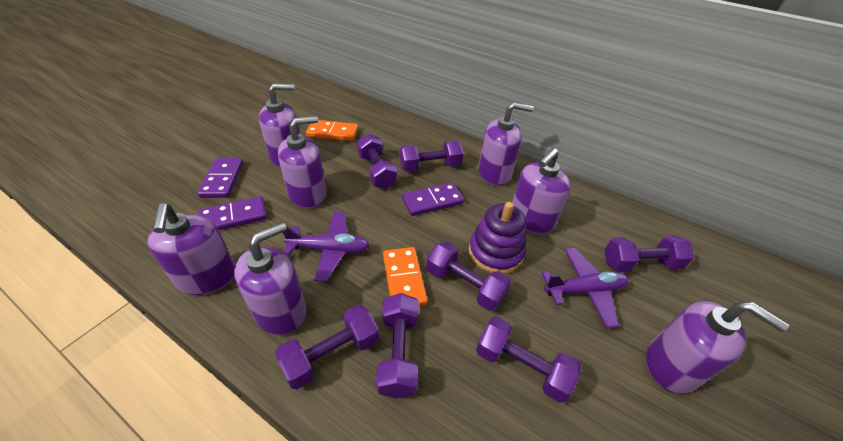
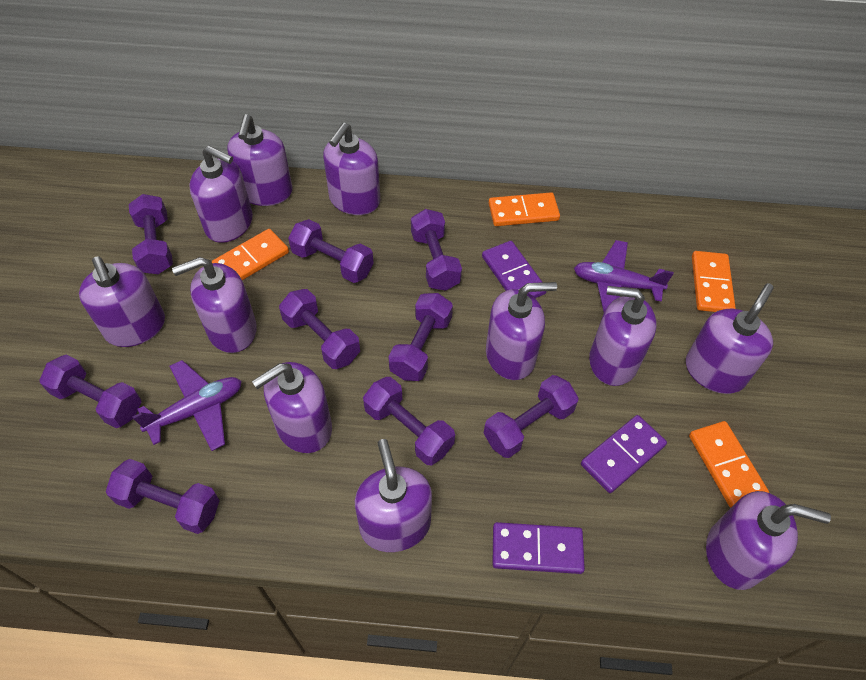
orange domino: [306,120,358,141] [383,247,428,306] = 2 -> [211,229,289,280] [489,192,560,226] [689,421,769,508] [692,251,736,312] = 4
purple dumbbell: [275,305,379,389] [357,134,397,189] [376,293,419,398] [400,140,464,172] [426,241,511,311] [476,317,581,403] [605,235,694,272] = 7 -> [39,354,142,428] [106,459,220,534] [129,194,173,274] [279,289,360,369] [288,219,374,283] [363,377,455,465] [388,293,453,381] [411,209,462,291] [483,375,579,458] = 9
purple soap dispenser: [147,203,235,295] [234,222,307,335] [259,84,300,168] [278,116,327,208] [478,102,534,186] [512,148,571,234] [646,302,789,394] = 7 -> [79,256,165,347] [172,257,257,353] [189,146,253,243] [227,114,292,206] [252,362,332,453] [323,123,380,215] [355,439,432,552] [486,282,557,380] [589,286,657,386] [686,283,774,394] [706,491,831,590] = 11
purple stacking toy: [469,202,526,274] = 1 -> none = 0

